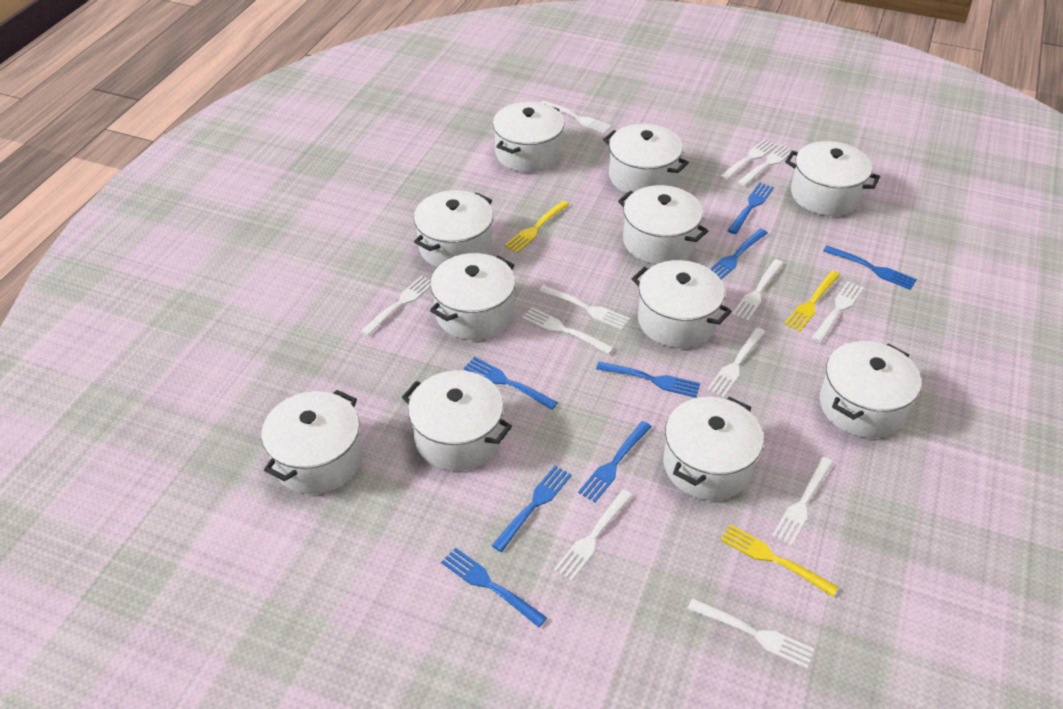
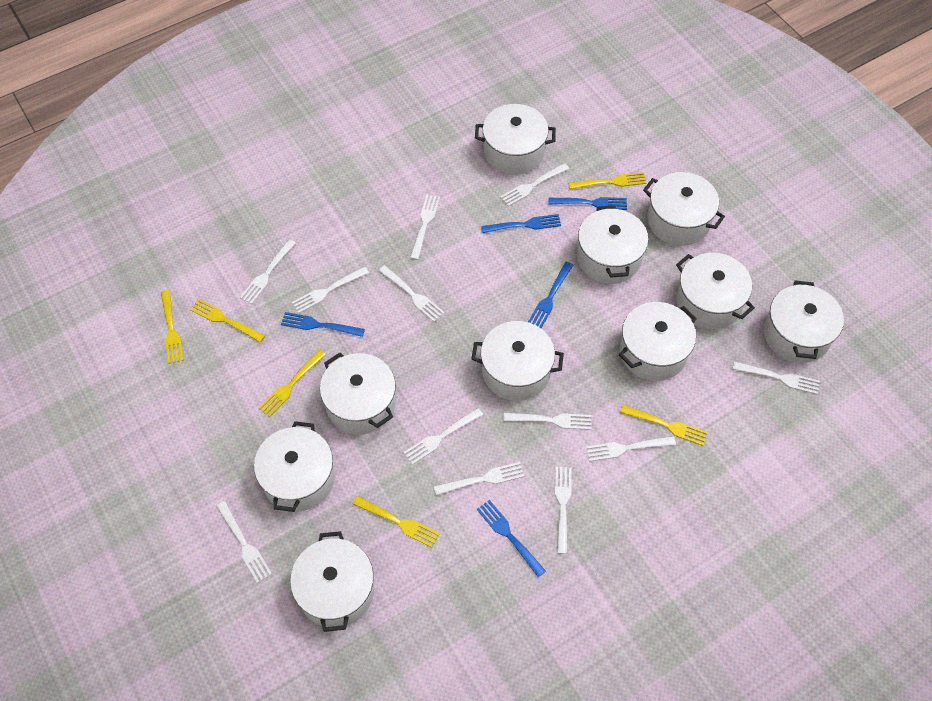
blue fork: [441,547,547,627] [464,357,558,410] [491,465,572,552] [578,421,652,502] [596,361,700,398] [710,228,768,280] [727,183,774,234] [823,246,917,290] = 8 -> [281,312,365,337] [477,500,546,577] [481,214,561,233] [528,261,573,328] [548,197,627,210] = 5
white pot: [261,390,363,494] [402,370,512,471] [414,190,493,267] [430,253,515,340] [493,102,565,173] [603,124,689,193] [618,185,708,264] [632,260,732,348] [663,397,764,500] [785,141,880,216] [820,341,921,438] = 11 -> [254,421,335,512] [290,531,374,632] [320,353,396,435] [471,321,564,401] [475,104,556,175] [577,205,648,284] [619,302,697,381] [643,172,725,246] [676,253,755,330] [764,281,844,363] = 10
yellow fork: [505,200,569,253] [720,524,838,597] [784,271,840,332] = 3 -> [161,290,184,364] [190,299,266,342] [258,350,326,417] [353,496,440,548] [568,172,646,189] [620,405,708,446] = 6

